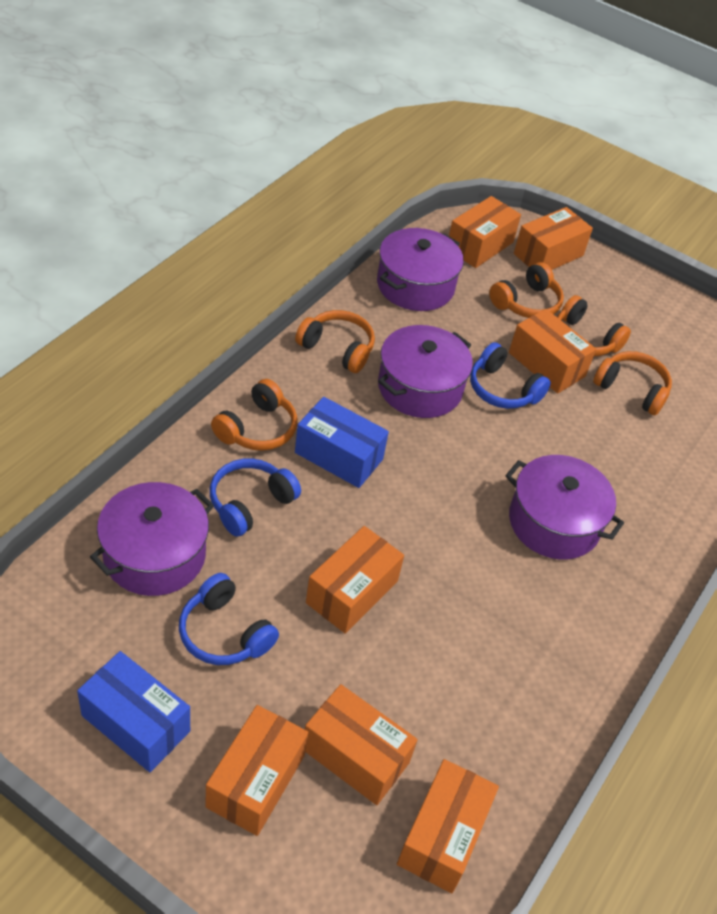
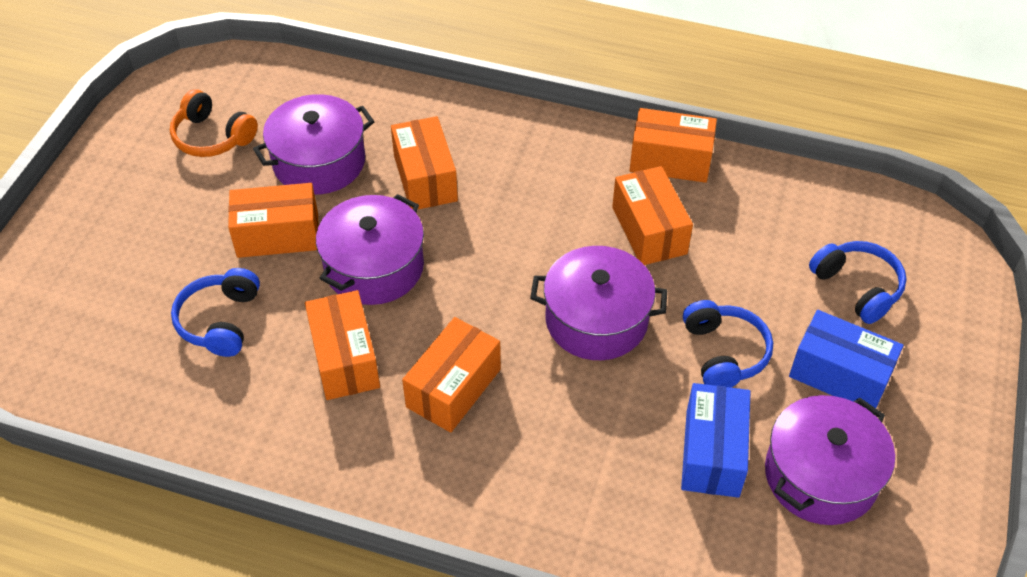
orange box: [205,705,309,836] [305,684,418,805] [306,526,404,634] [397,759,499,893] [449,196,521,268] [509,309,596,394] [514,207,593,270] = 7 -> [228,183,318,258] [305,290,380,400] [391,116,458,209] [402,317,501,433] [612,166,693,265] [630,108,717,183] = 6
orange headphones: [211,379,297,451] [295,310,375,373] [489,262,564,318] [557,295,631,356] [593,351,672,415] = 5 -> [170,89,258,157] = 1

